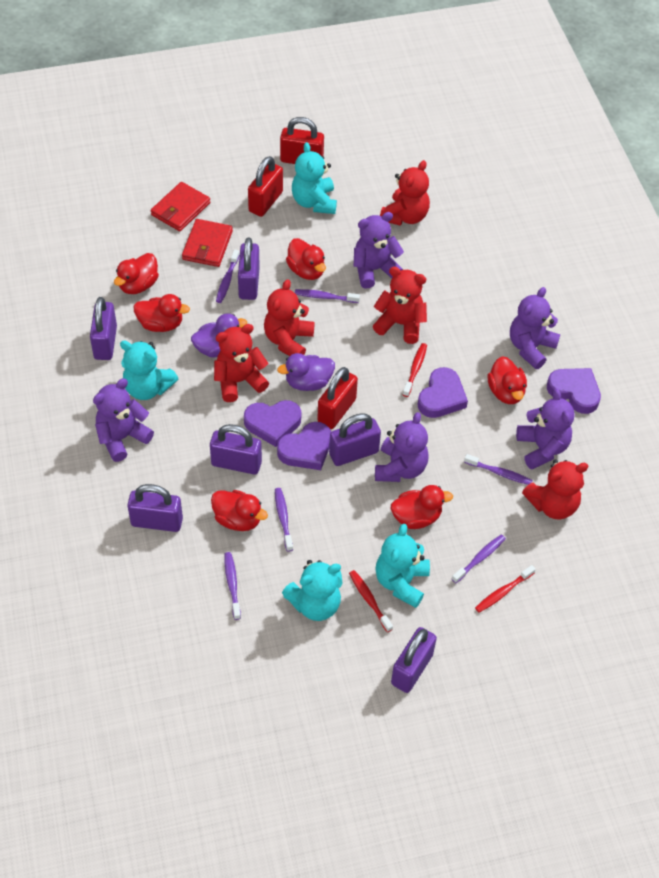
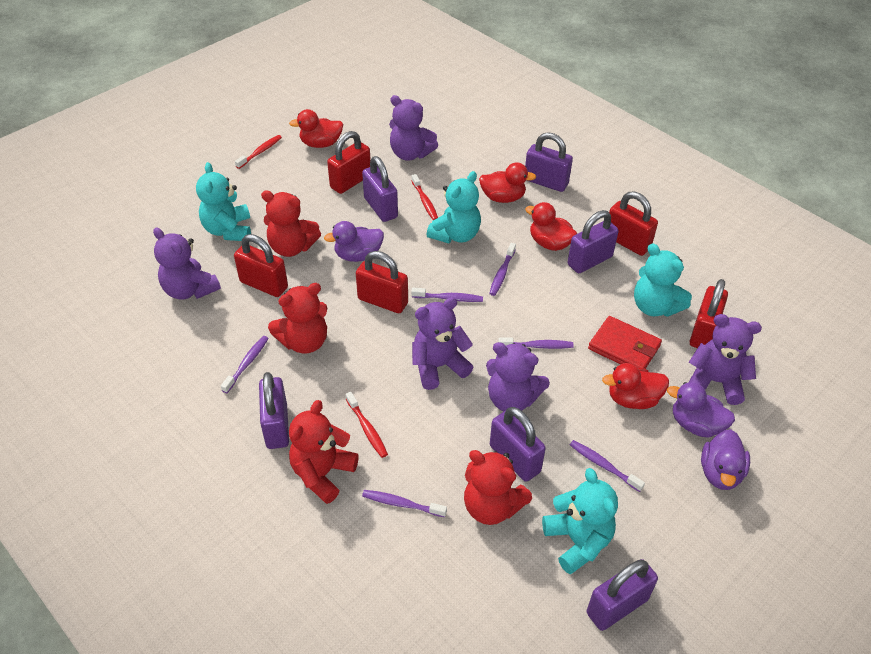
purple duck: [191,313,247,357] [277,353,335,391] = 2 -> [324,221,384,262] [667,382,735,438] [701,429,750,490] = 3
purple heart: [244,400,301,447] [277,422,331,470] [417,367,468,418] [547,368,601,414] = 4 -> none = 0
red duck: [114,253,159,294] [134,294,190,332] [211,490,268,531] [286,238,326,280] [391,485,453,529] [487,356,527,404] = 6 -> [289,109,343,148] [479,162,536,203] [525,202,577,251] [602,363,669,409] = 4
red padlock: [248,156,283,217] [280,117,324,164] [317,367,358,429] = 3 -> [234,234,288,297] [327,131,371,194] [356,251,408,313] [609,191,658,256] [690,279,728,348] = 5
red teddy bear: [214,324,269,402] [264,279,315,356] [373,267,427,344] [380,160,430,226] [522,460,588,520] = 5 -> [261,190,321,257] [268,283,327,354] [289,400,359,504] [464,450,532,525] = 4
red wallet: [151,182,210,231] [182,219,233,267] = 2 -> [588,316,662,369] = 1

